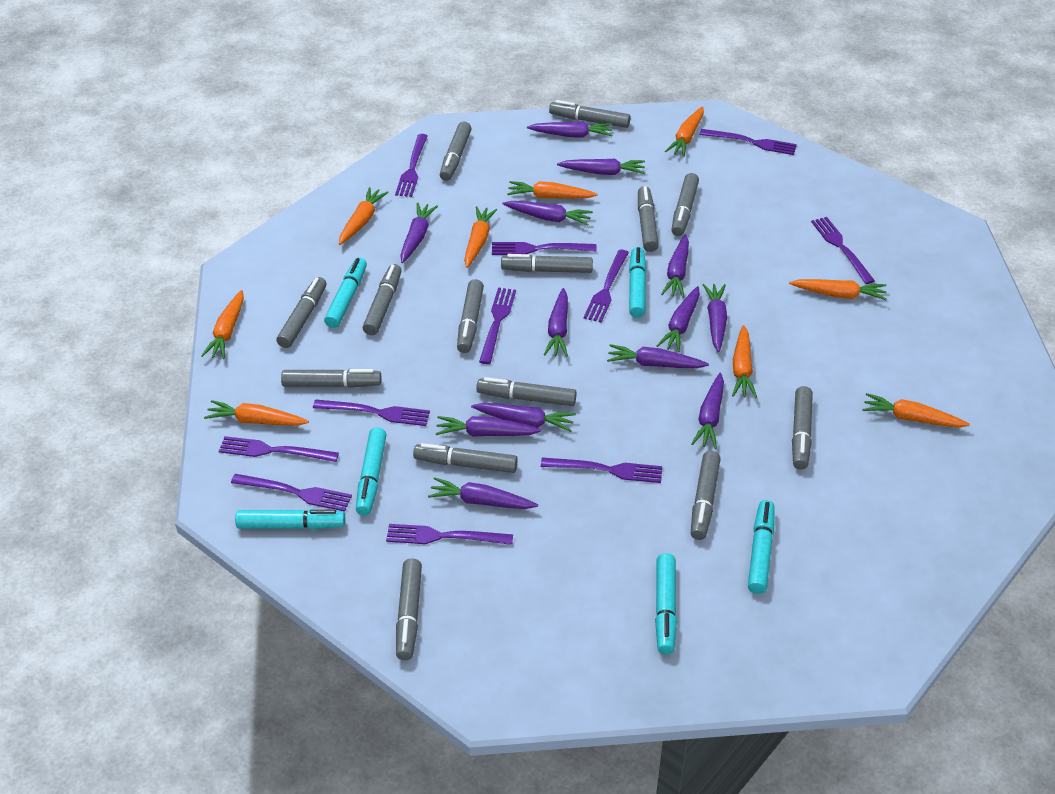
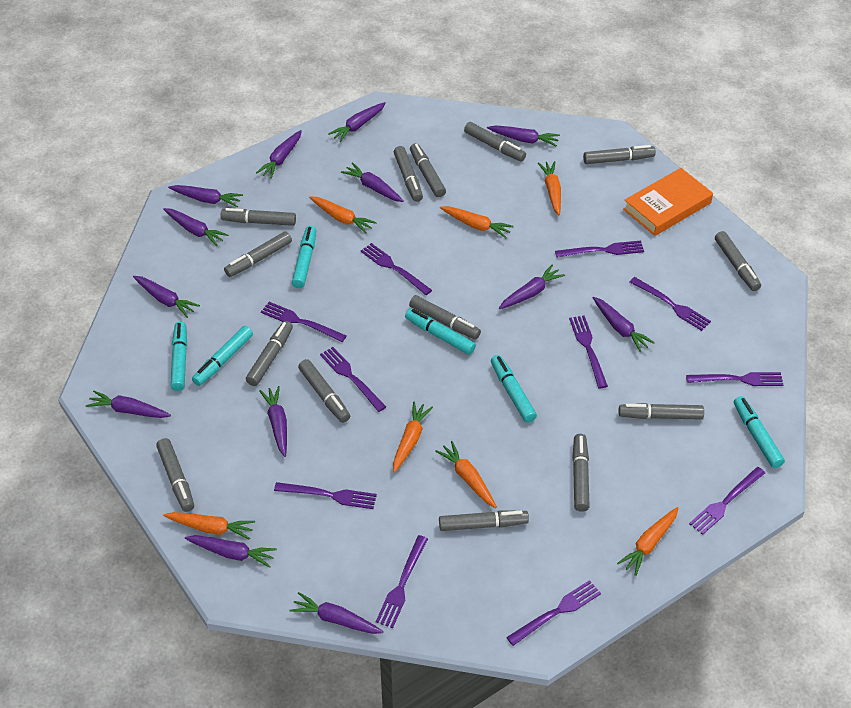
orange book: none = 0 -> [623,168,713,236] = 1
orange carrot: [201,290,244,359] [204,400,309,426] [339,187,389,245] [464,206,497,268] [507,181,598,199] [665,107,704,157] [732,325,757,398] [789,279,887,300] [863,393,970,428] = 9 -> [163,512,255,540] [309,196,377,234] [393,402,433,473] [435,441,497,508] [440,206,514,238] [538,161,561,215] [617,507,678,576] = 7

